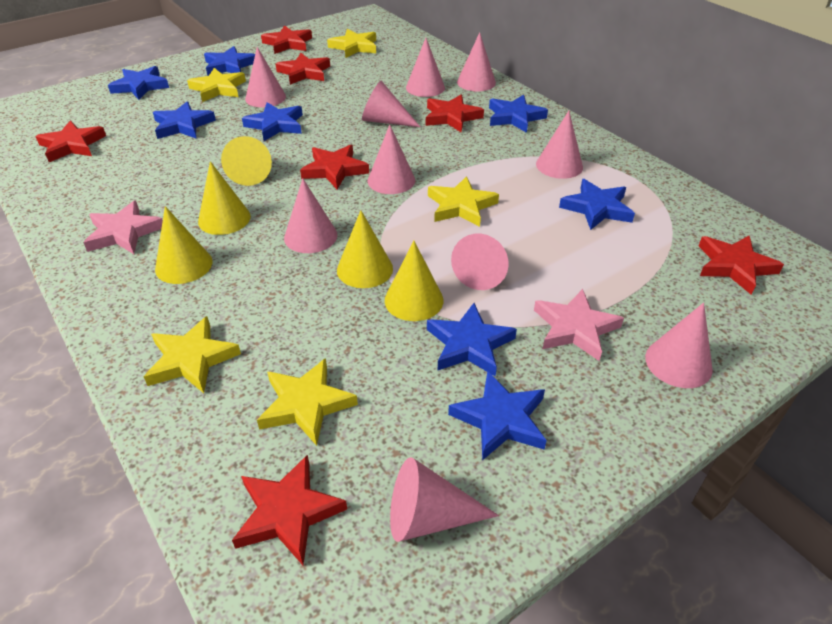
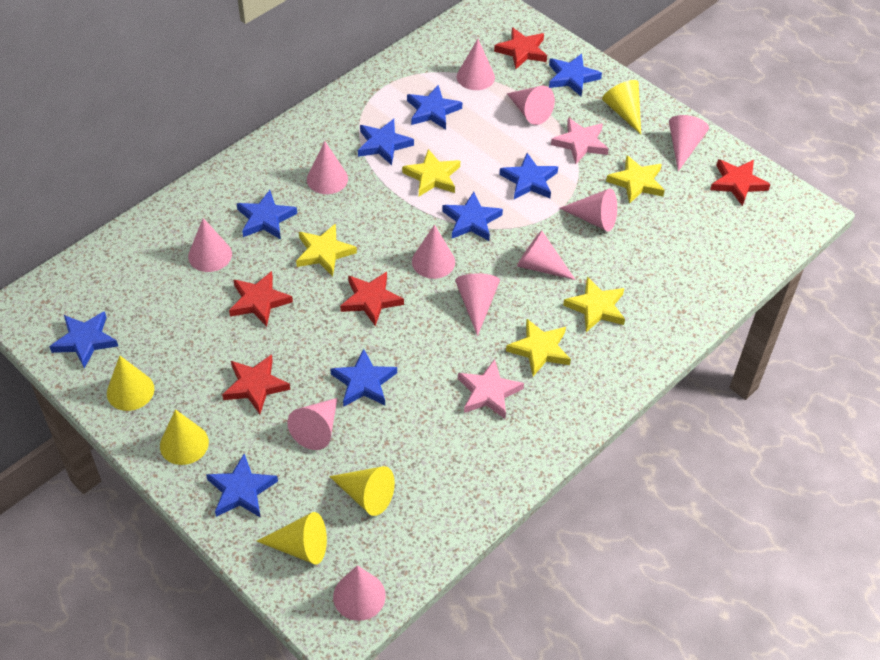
blue star: [108,66,169,100] [153,101,216,139] [204,46,255,76] [242,102,303,141] [427,303,517,377] [448,370,547,460] [489,95,548,133] [559,179,635,230] = 8 -> [49,311,118,369] [206,454,278,518] [237,190,297,239] [330,349,397,407] [358,119,414,165] [407,85,462,130] [442,192,503,241] [499,153,558,199] [549,54,602,96] = 9
pink cone: [245,47,286,107] [284,178,337,253] [362,81,420,127] [368,125,415,194] [390,457,499,542] [406,38,445,97] [451,234,509,290] [457,32,496,91] [536,111,583,179] [645,303,713,388] = 10 -> [188,218,232,272] [287,398,337,450] [307,141,348,194] [333,565,386,621] [412,225,455,279] [455,273,500,336] [457,39,495,90] [507,86,555,125] [517,230,575,280] [559,189,617,231] [669,115,709,171] = 11
red star: [35,121,106,162] [232,454,347,565] [261,25,312,54] [276,53,330,85] [300,145,369,189] [426,95,484,133] [699,235,784,295] = 7 -> [222,354,290,414] [229,271,293,327] [340,272,404,326] [494,27,547,69] [710,159,771,206] = 5

